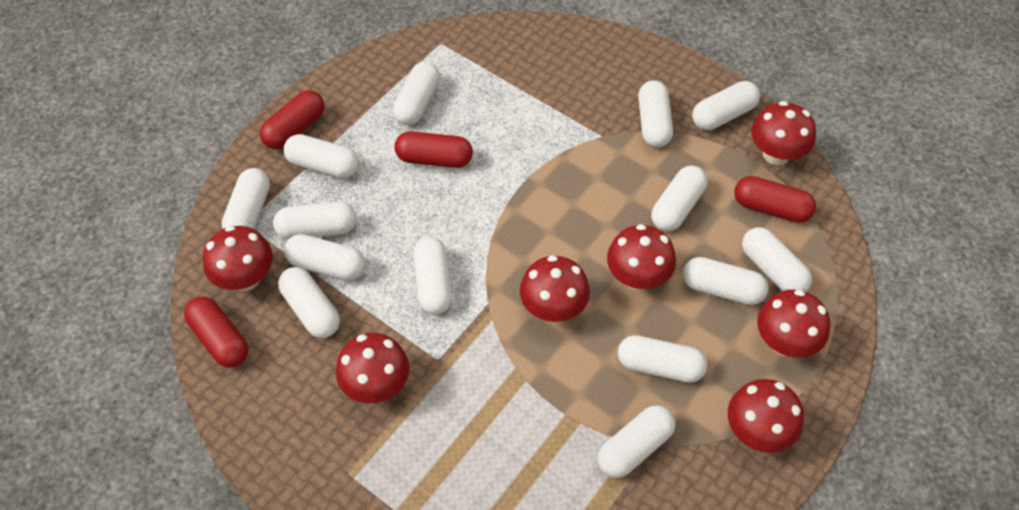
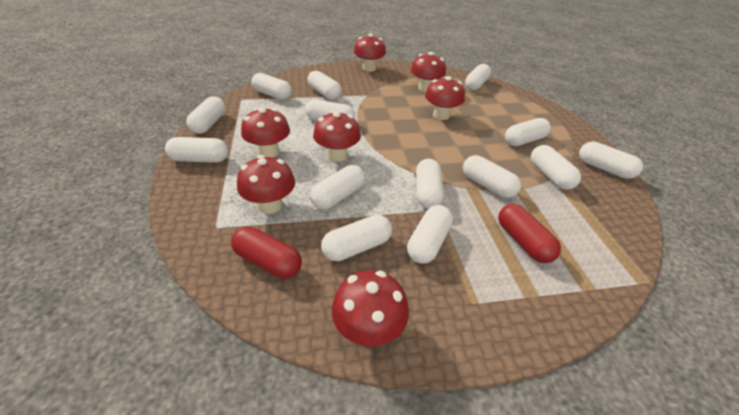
red capsule: [184,296,248,368] [260,90,324,149] [394,131,473,168] [734,176,816,223] = 4 -> [231,227,302,279] [498,204,561,263] = 2

